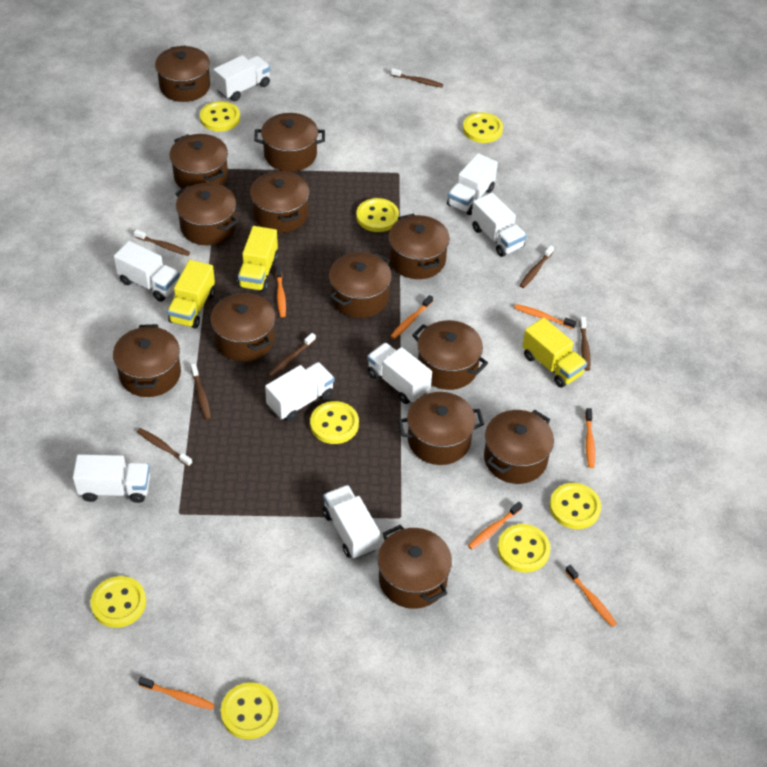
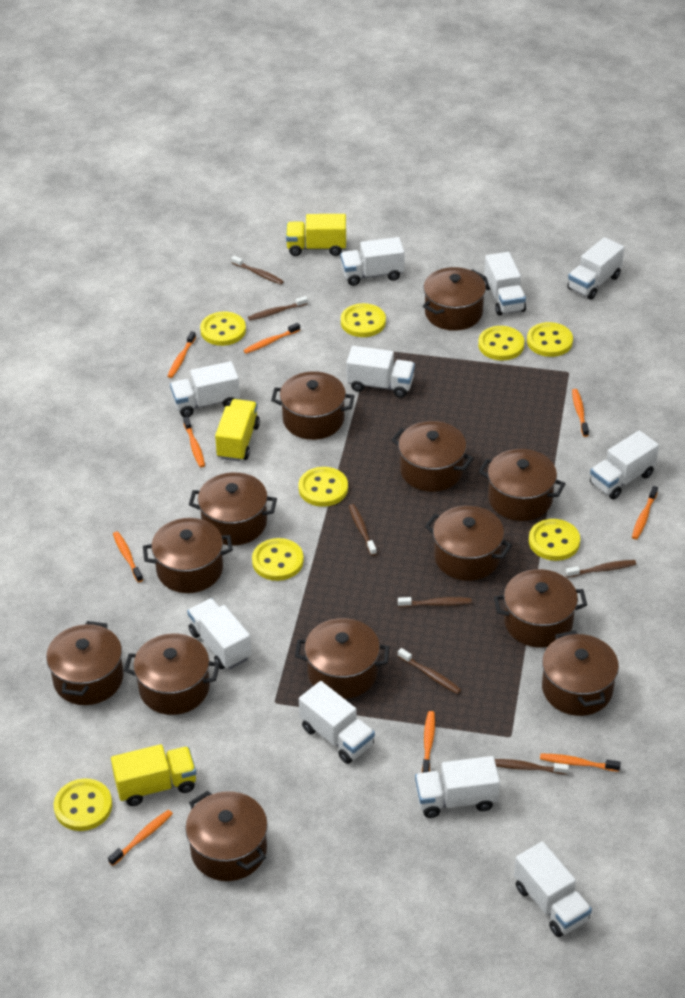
orange toothbrush: [138,677,215,710] [276,266,286,317] [391,295,433,339] [468,502,523,550] [514,304,576,329] [565,565,617,627] [585,408,595,468] = 7 -> [108,810,173,866] [113,531,143,582] [168,331,196,378] [183,417,205,468] [244,323,300,354] [422,711,435,773] [540,754,621,772] [572,389,589,437] [632,486,658,539] = 9
white truck: [73,454,150,503] [114,241,180,302] [214,55,270,101] [265,362,334,422] [323,485,380,559] [367,342,432,404] [447,153,498,215] [471,193,527,257] = 8 -> [170,361,240,417] [187,598,252,669] [299,681,375,764] [341,237,405,286] [346,346,415,398] [415,756,500,818] [484,252,526,316] [514,842,592,937] [567,237,624,300] [590,430,659,499] = 10

